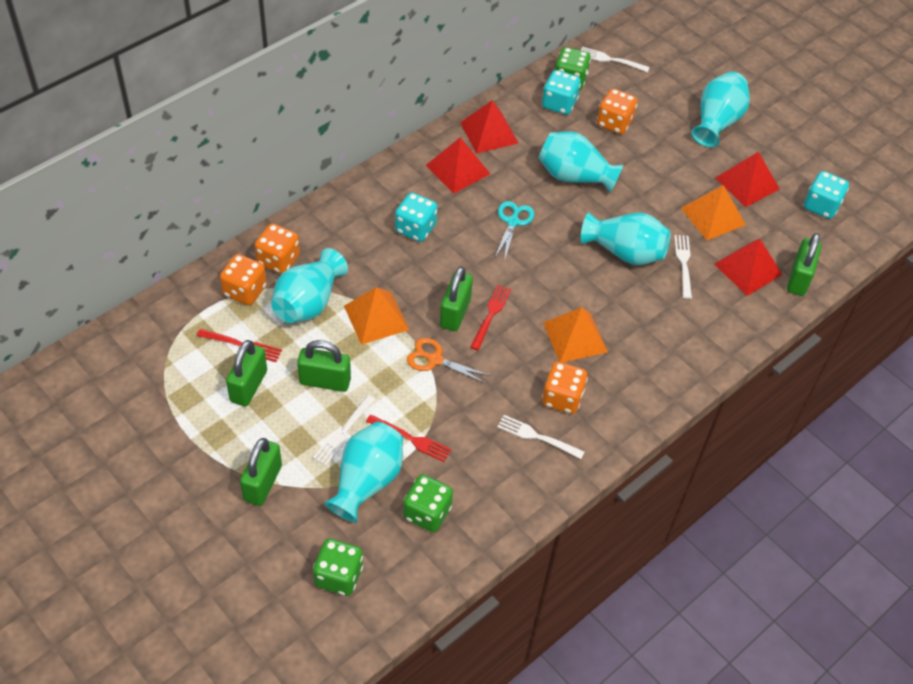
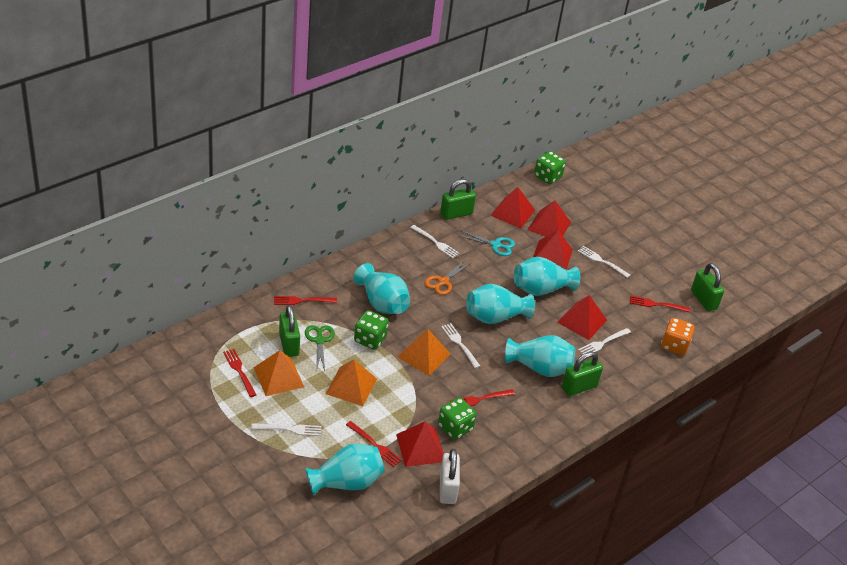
green padlock: [226,340,267,407] [240,438,282,506] [297,340,351,392] [440,267,473,331] [787,233,821,296] = 5 -> [279,305,300,357] [440,179,476,220] [562,351,603,396] [691,263,724,311] = 4
green scissors: none = 0 -> [305,325,335,372] = 1
orange dice: [220,254,267,305] [255,223,300,274] [542,362,588,414] [597,88,638,134] = 4 -> [661,318,695,355] = 1
red fork: [197,329,282,362] [366,414,452,462] [470,285,511,350] = 3 -> [223,349,256,397] [274,296,337,305] [346,421,402,467] [450,389,515,406] [630,295,690,312] = 5
red pyramid: [426,137,490,194] [460,100,518,154] [714,239,782,296] [715,152,780,207] = 4 -> [396,422,444,467] [490,187,535,228] [527,201,571,237] [533,230,573,270] [557,295,607,340] = 5
turquoise dice: [395,193,437,242] [542,70,581,115] [804,171,849,219] = 3 -> none = 0
white fork: [313,395,375,466] [497,415,584,459] [581,47,650,72] [674,235,692,299] = 4 -> [251,423,321,436] [410,225,460,258] [441,323,480,368] [578,246,631,278] [578,328,631,354] = 5
white padlock: none = 0 -> [440,449,460,504] = 1

